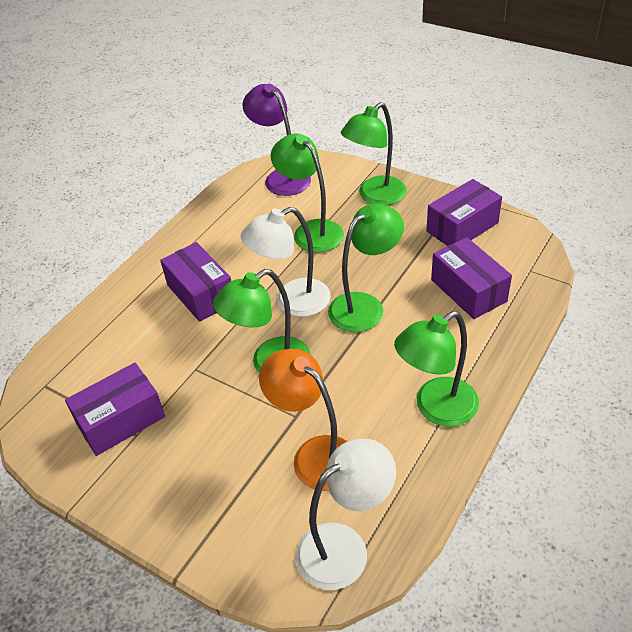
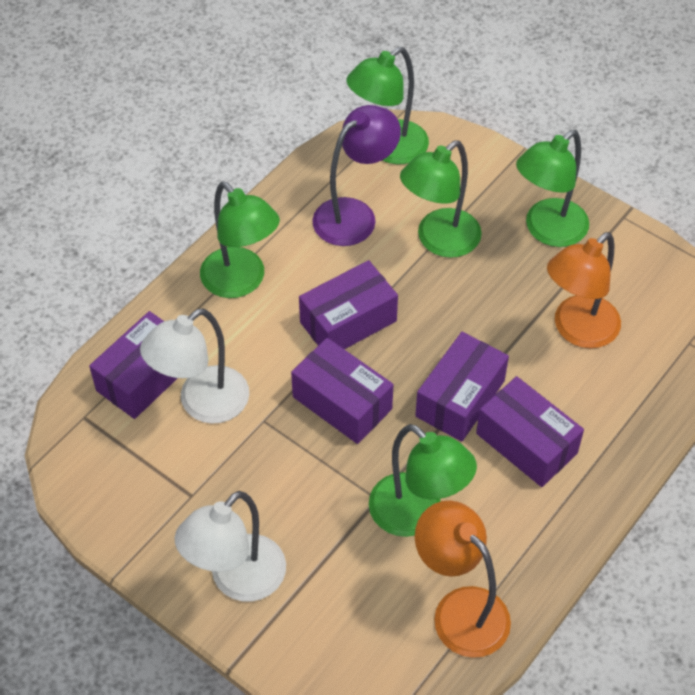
orange lamp: [259,349,348,491] = 1 -> [415,501,511,658] [547,232,621,348] = 2
purple box: [65,363,165,456] [160,242,231,322] [427,179,502,246] [431,237,512,319] = 4 -> [89,311,178,419] [291,338,394,444] [299,260,398,349] [415,332,509,442] [476,376,584,487] = 5

